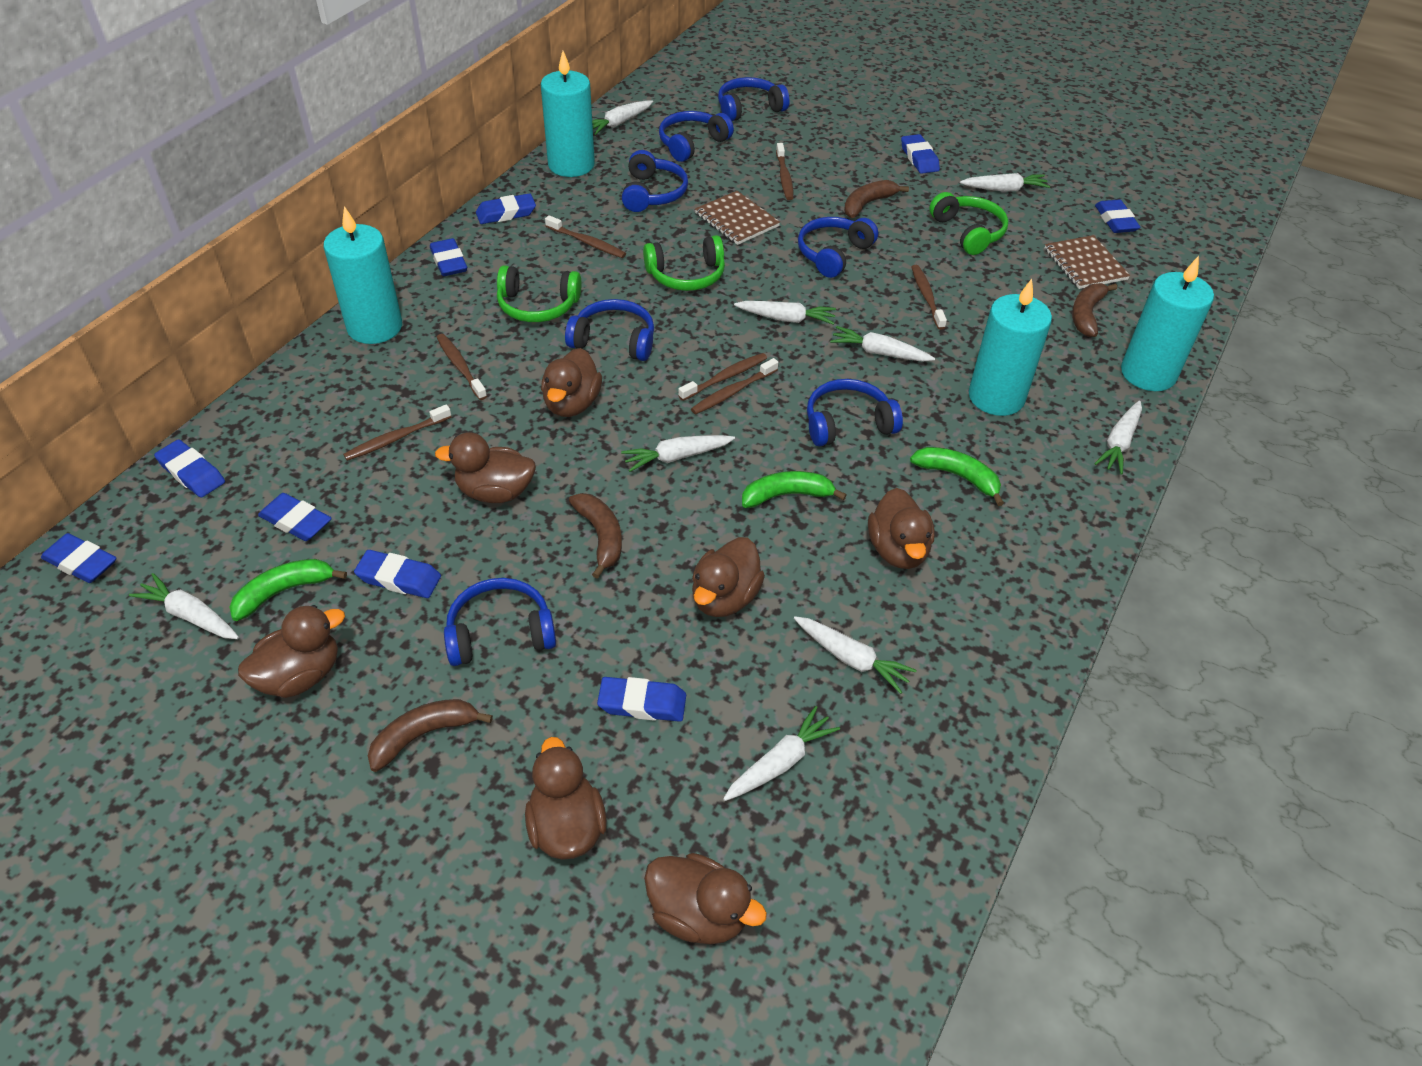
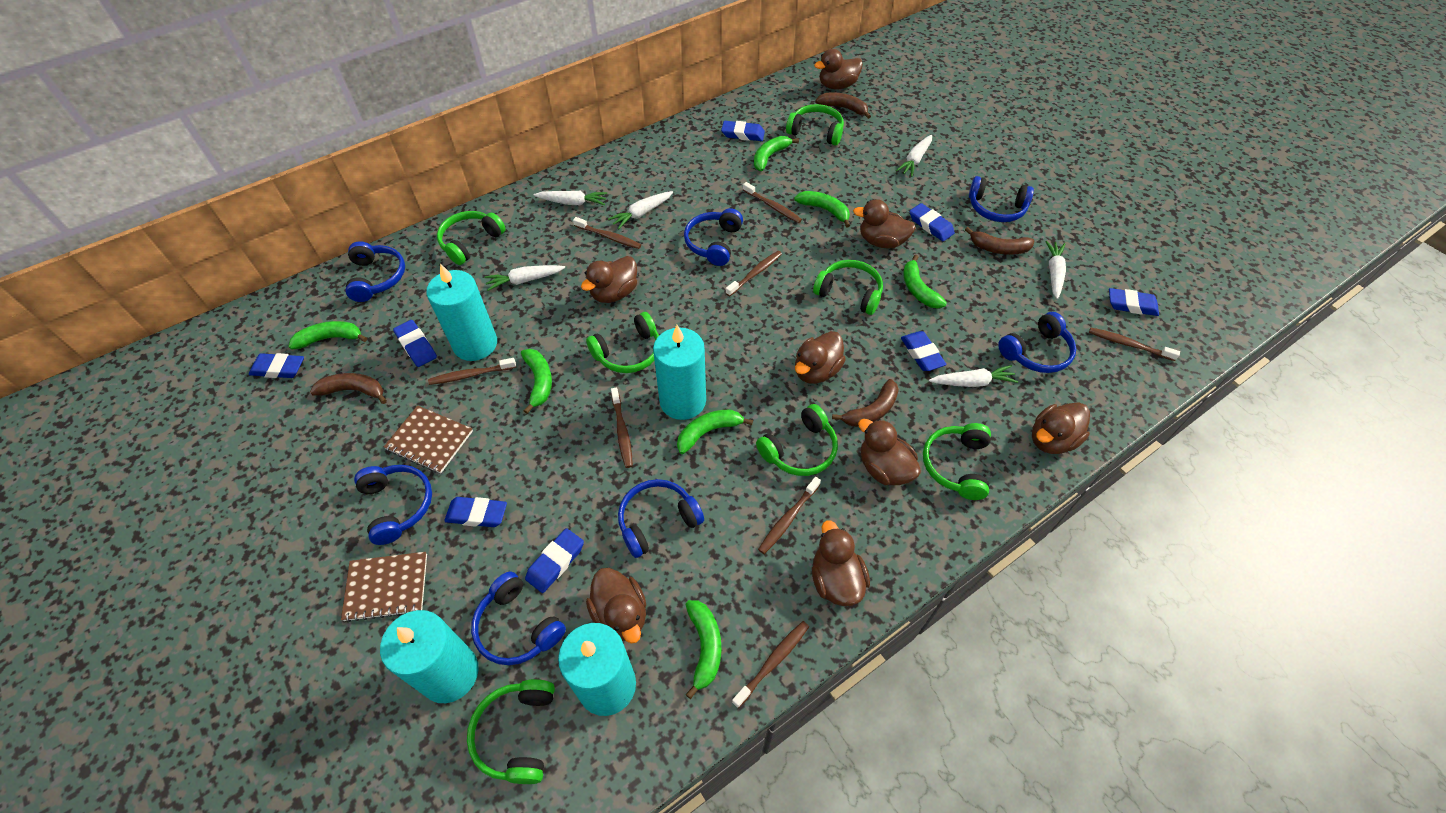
blue eraser: [41,533,117,583] [154,439,225,498] [258,493,332,541] [354,550,441,598] [430,238,467,276] [476,193,536,224] [597,677,686,722] [901,134,940,174] [1095,200,1140,233] = 9 -> [249,353,304,378] [393,320,437,367] [444,497,507,527] [525,528,584,593] [721,121,765,141] [901,331,946,371] [910,203,955,241] [1109,288,1159,316] = 8
brown duck: [238,605,345,698] [435,432,536,503] [525,737,607,860] [541,348,602,417] [644,853,767,945] [692,537,765,617] [868,488,935,569] = 7 -> [581,256,637,303] [586,568,646,644] [795,331,846,384] [812,520,870,606] [814,49,863,89] [853,199,916,249] [858,419,921,485] [1032,402,1090,454] = 8
brown toothbrush: [343,404,451,461] [437,334,487,400] [545,215,626,258] [678,353,767,401] [691,358,778,414] [776,143,794,200] [912,265,947,330] = 7 -> [428,358,516,385] [573,217,641,249] [611,387,633,468] [726,251,782,297] [732,621,809,708] [743,182,802,223] [758,477,821,554] [1089,328,1180,361] = 8
green banana: [230,559,347,621] [742,471,847,508] [910,447,1004,506] = 3 -> [288,321,367,350] [521,349,552,414] [677,410,753,454] [685,600,721,699] [754,136,799,171] [794,191,850,228] [903,254,947,309] = 7
green headphones: [497,265,581,322] [643,235,725,291] [929,192,1008,255] = 3 -> [437,211,506,265] [467,679,555,784] [586,312,659,373] [756,404,838,476] [786,104,844,146] [813,260,883,315] [923,423,991,500] = 7
white carrot: [129,573,239,639] [592,100,653,135] [621,435,735,472] [723,706,840,801] [734,301,836,325] [794,616,916,694] [830,326,935,362] [960,173,1050,191] [1094,401,1142,475] = 9 -> [484,265,565,291] [534,191,607,205] [608,191,673,229] [896,135,932,177] [929,365,1018,387] [1045,241,1066,299] = 6

